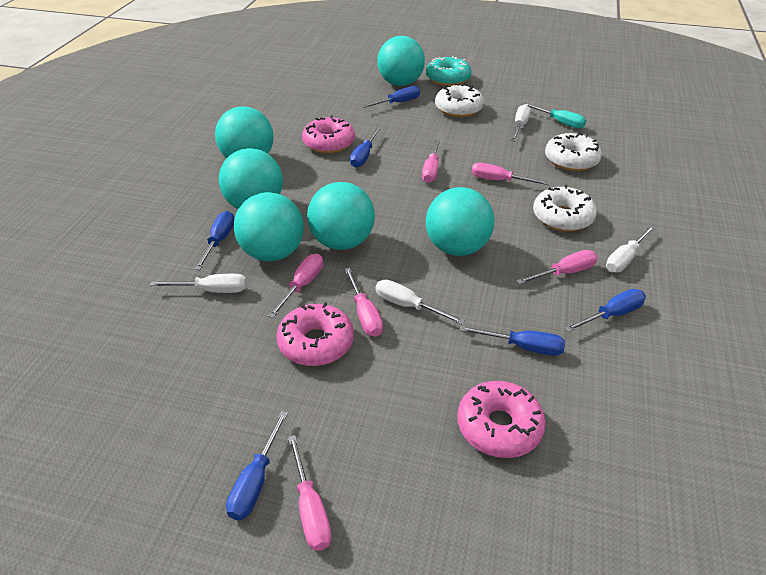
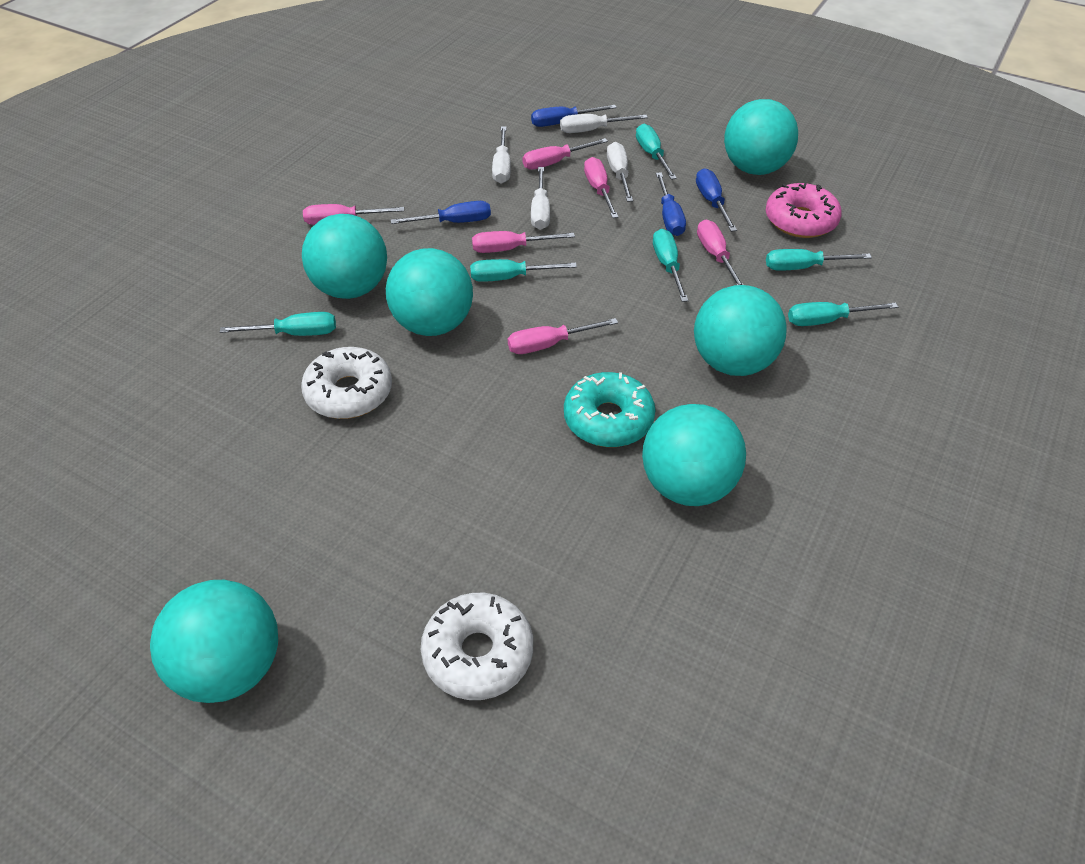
blue screwdriver: [195,211,234,270] [226,411,288,520] [350,127,381,168] [362,86,420,108] [459,326,565,356] [565,289,646,332] = 6 -> [391,201,491,224] [531,105,617,127] [656,172,686,236] [696,168,737,232] = 4
pink donut: [276,302,354,366] [302,116,355,153] [457,381,546,458] = 3 -> [766,182,842,238] = 1
turquoise screwdriver: [522,103,586,129] = 1 -> [220,312,336,336] [470,259,577,282] [636,124,677,180] [653,229,688,302] [766,249,872,271] [788,302,898,326] = 6
white donut: [435,83,484,117] [533,185,597,232] [545,133,602,171] = 3 -> [301,347,392,419] [421,593,533,700] = 2

